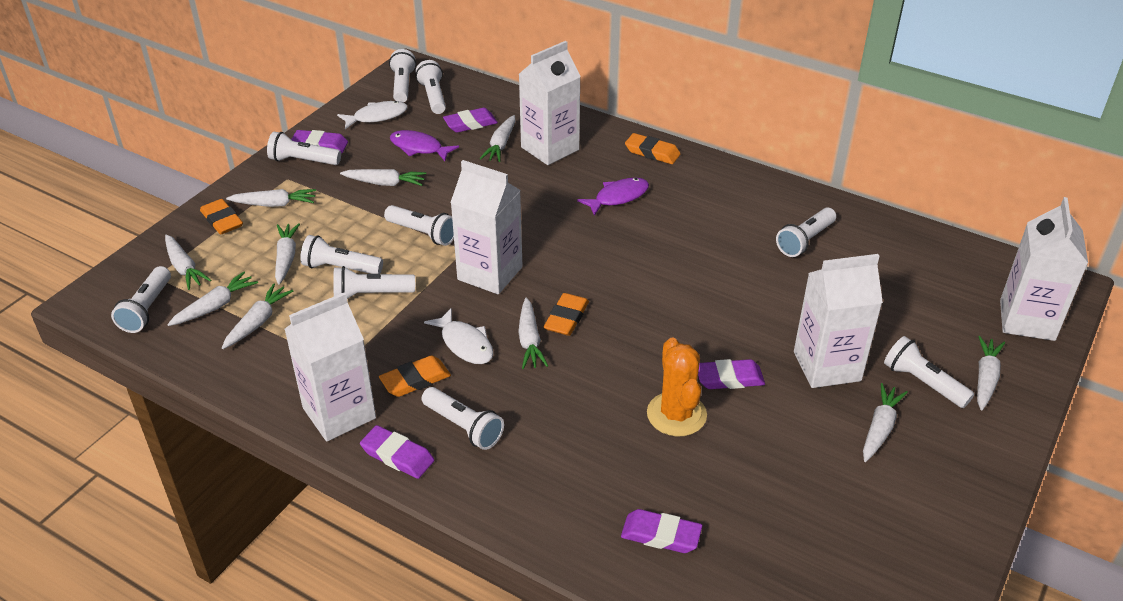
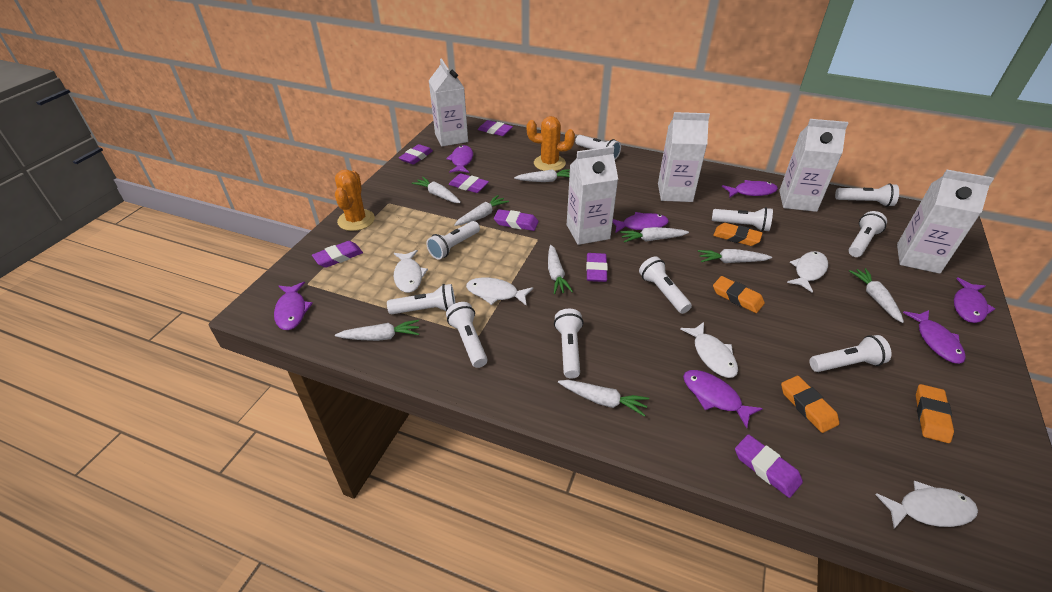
orange cactus: [647,337,707,436] = 1 -> [335,169,375,231] [527,116,575,171] = 2
purple eraser: [291,130,348,153] [360,425,434,479] [443,108,498,133] [621,509,702,553] [698,359,765,389] = 5 -> [312,241,363,268] [399,144,433,165] [449,173,489,193] [478,120,513,136] [494,209,539,231] [586,253,608,282] [735,434,803,498] = 7
purple fish: [390,130,459,161] [577,178,649,216] = 2 -> [274,282,313,330] [446,145,473,173] [612,212,669,233] [683,370,763,428] [722,180,778,197] [903,310,966,364] [954,277,995,323] = 7
white carrot: [165,235,211,290] [167,272,258,326] [222,283,293,349] [226,189,316,207] [275,223,300,284] [340,169,426,186] [480,115,516,162] [518,298,548,369] [863,383,908,462] [977,336,1005,410] = 10 -> [335,320,419,341] [412,177,461,203] [454,195,509,226] [514,169,570,182] [548,245,573,294] [558,380,649,417] [620,227,689,243] [698,249,772,263] [849,268,904,323] = 9
white fish: [337,101,408,129] [424,308,493,364] = 2 -> [394,250,428,293] [466,278,533,306] [680,322,738,378] [787,251,828,293] [875,481,978,529] = 5

